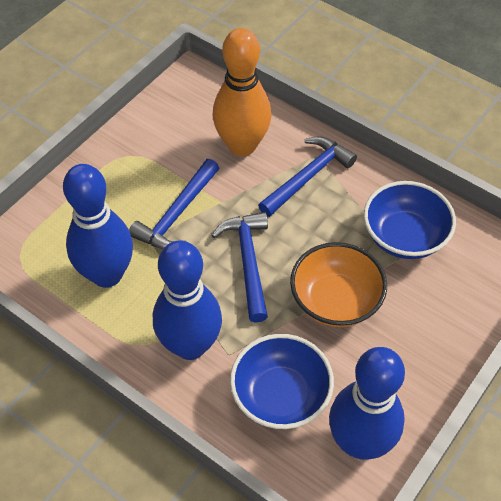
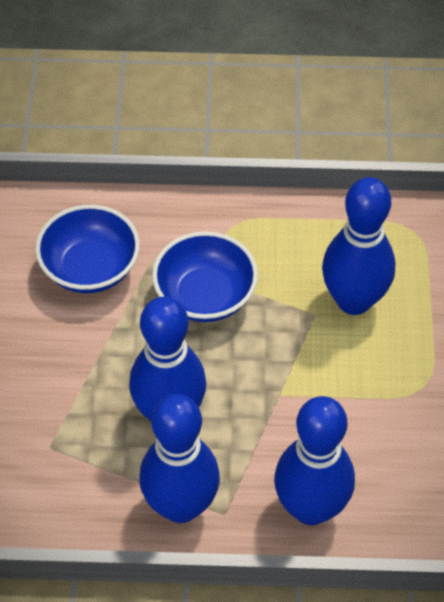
blue bowling pin: [63,164,133,288] [153,240,222,360] [329,347,405,460] = 3 -> [129,297,206,421] [139,394,220,523] [274,396,355,525] [322,177,395,315] = 4
blue hammer: [129,159,219,249] [212,212,268,323] [258,137,357,217] = 3 -> none = 0
orange bowl: [290,242,387,327] = 1 -> none = 0
orange bowling pin: [213,28,272,156] = 1 -> none = 0

